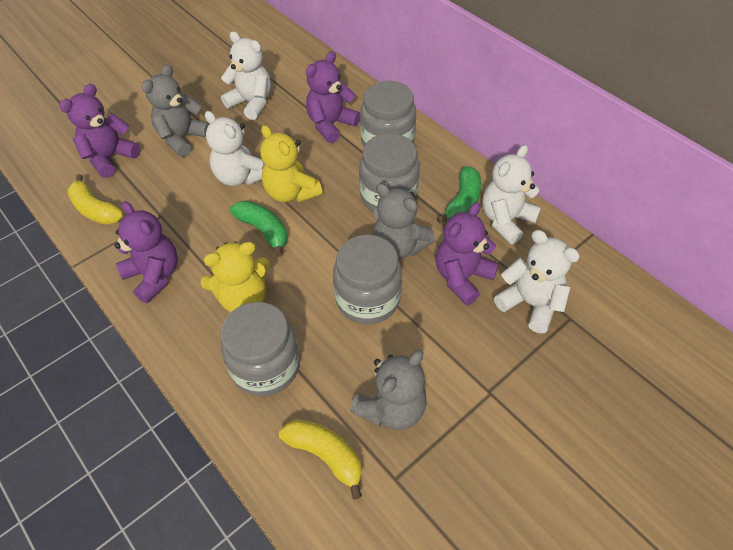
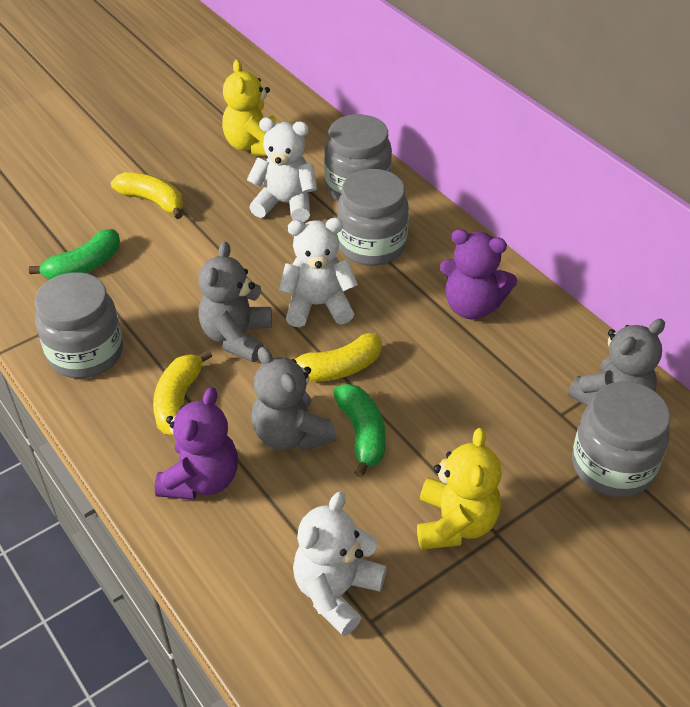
purple teddy bear: [59,84,140,178] [115,201,178,303] [306,51,360,143] [436,202,499,306] = 4 -> [155,387,238,500] [440,229,517,319] = 2
white teddy bear: [205,111,265,186] [221,31,271,120] [482,145,541,244] [494,230,580,333] = 4 -> [247,118,317,222] [279,218,358,327] [293,492,387,636] = 3
yellow banana: [67,174,124,225] [279,419,362,499] = 2 -> [111,172,183,219] [153,350,212,435] [295,333,382,382] = 3

